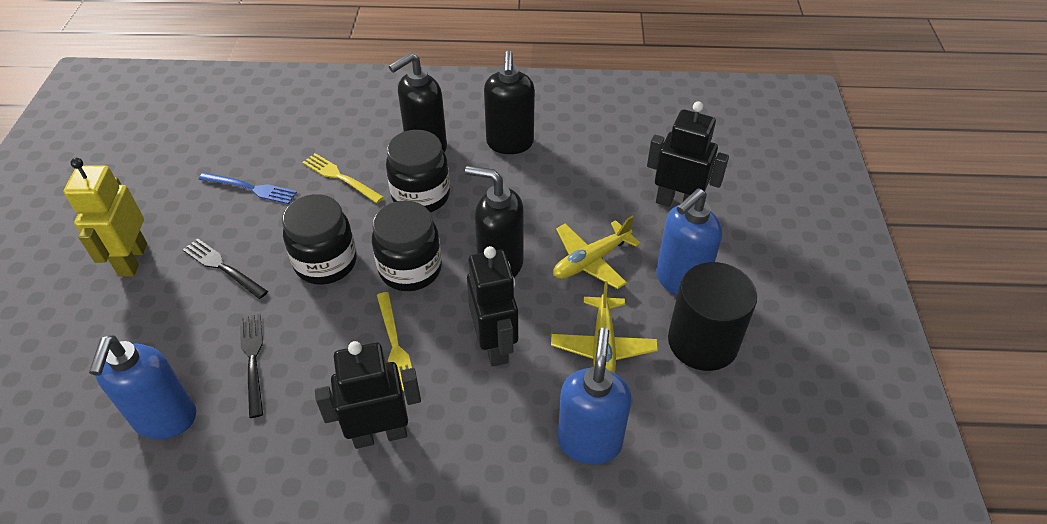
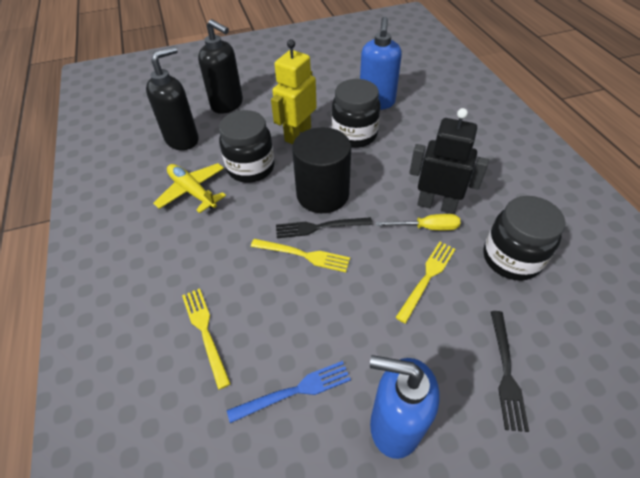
black robot: [315,341,421,449] [467,246,518,367] [647,101,729,207] = 3 -> [409,108,489,214] = 1
black soap dispenser: [389,53,447,153] [465,166,524,278] [484,51,535,154] = 3 -> [146,46,199,150] [198,19,243,114] = 2
blue soap dispenser: [89,335,196,440] [558,328,632,465] [656,188,722,295] = 3 -> [360,17,402,110] [370,355,440,459] = 2
yellow fork: [302,153,384,203] [377,292,412,391] = 2 -> [182,288,231,390] [251,239,350,272] [395,242,456,323] = 3
yellow plane: [551,281,658,373] [553,216,641,289] = 2 -> [153,163,226,213] = 1
yellow screwdriver: none = 0 -> [376,214,460,230] = 1

